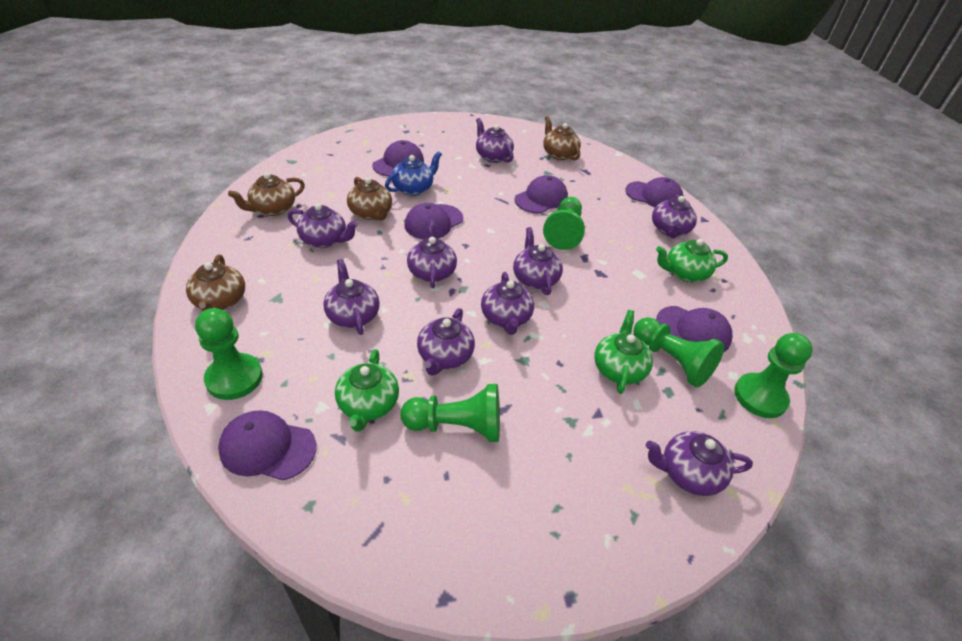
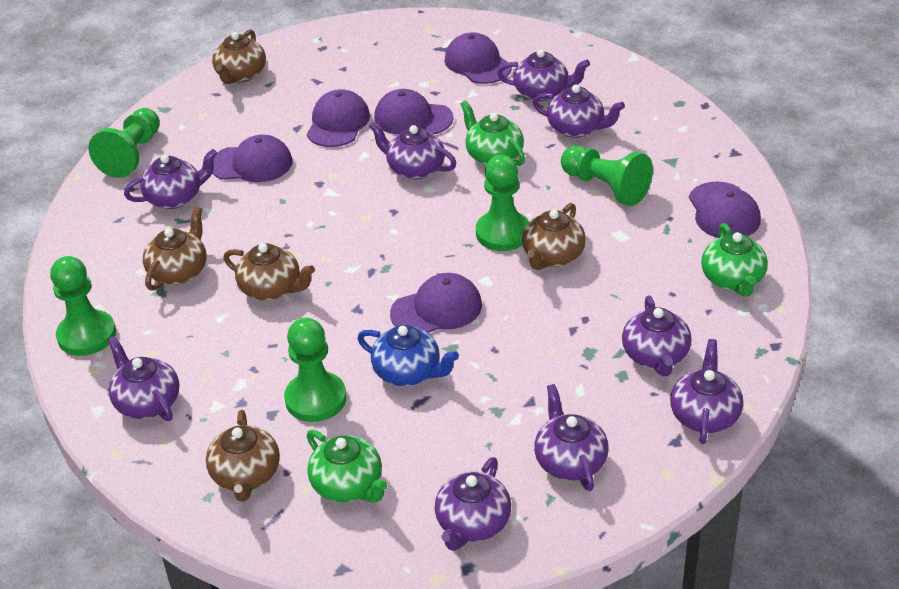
brown teapot: [186,254,245,311] [228,173,305,216] [347,177,392,220] [543,116,581,160] = 4 -> [143,207,207,291] [206,410,280,502] [212,30,266,84] [223,243,315,301] [522,203,586,270] = 5

